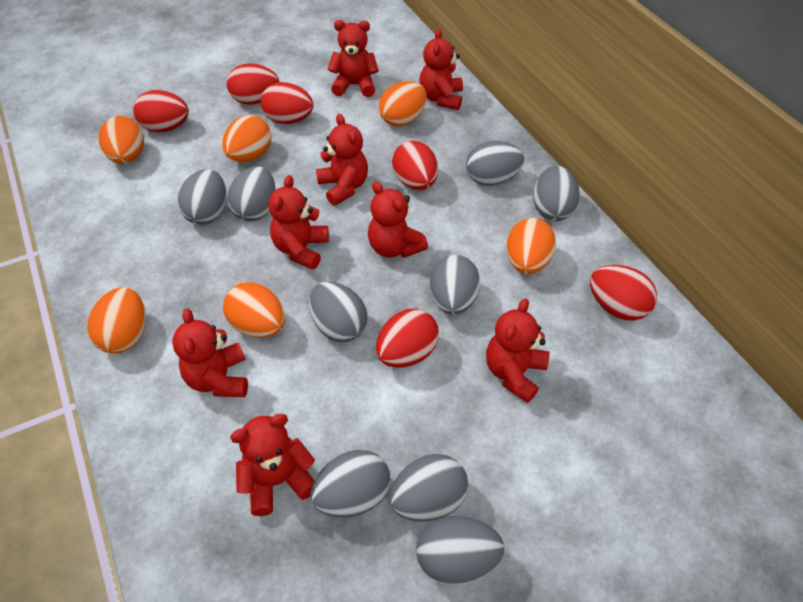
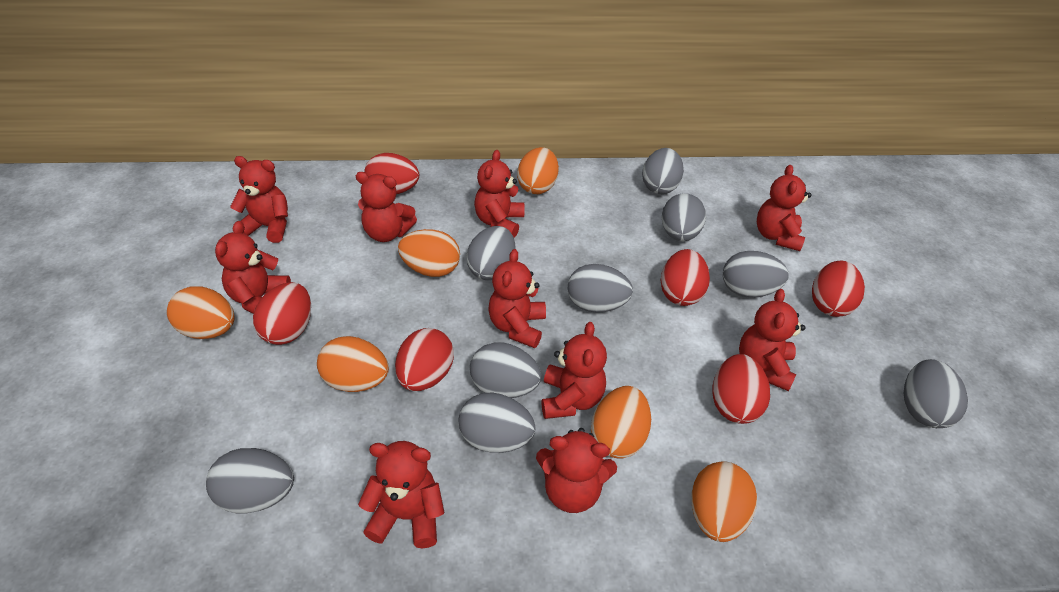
red teddy bear: [172,309,248,397] [230,414,315,516] [268,175,329,270] [316,114,368,206] [328,20,379,97] [368,181,428,258] [419,29,463,110] [486,298,549,403] = 8 -> [215,221,291,314] [230,156,288,243] [356,172,417,242] [358,441,445,548] [474,150,525,238] [488,249,546,348] [536,428,617,513] [542,322,607,419] [739,289,805,391] [757,165,812,251] = 10

